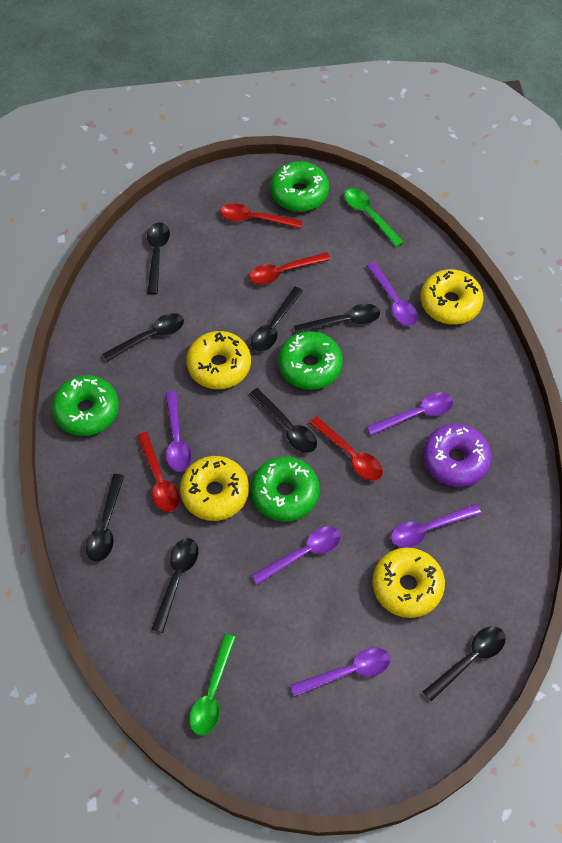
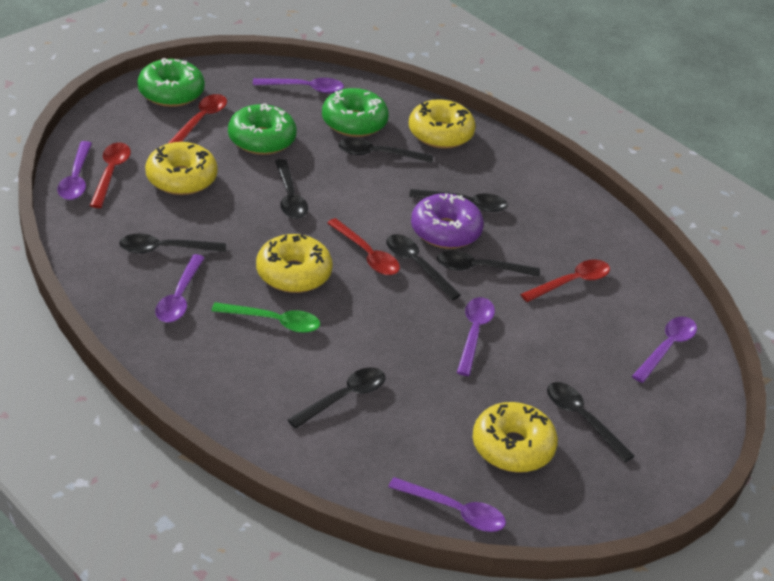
green donut: [52,375,119,436] [251,457,320,522] [270,161,329,212] [278,331,343,390] = 4 -> [137,58,205,107] [228,104,297,155] [322,88,389,137] = 3
green spoon: [189,634,236,735] [344,188,403,247] = 2 -> [211,302,320,333] = 1

